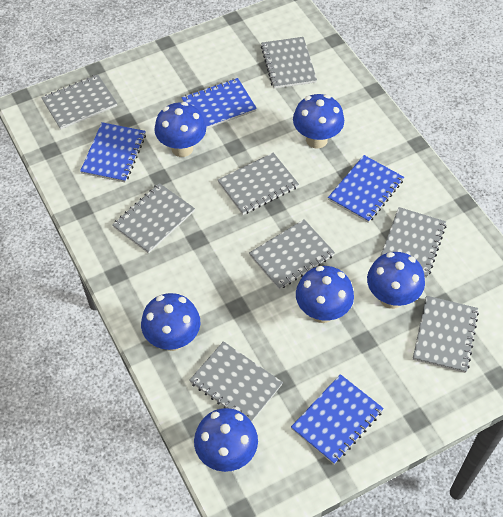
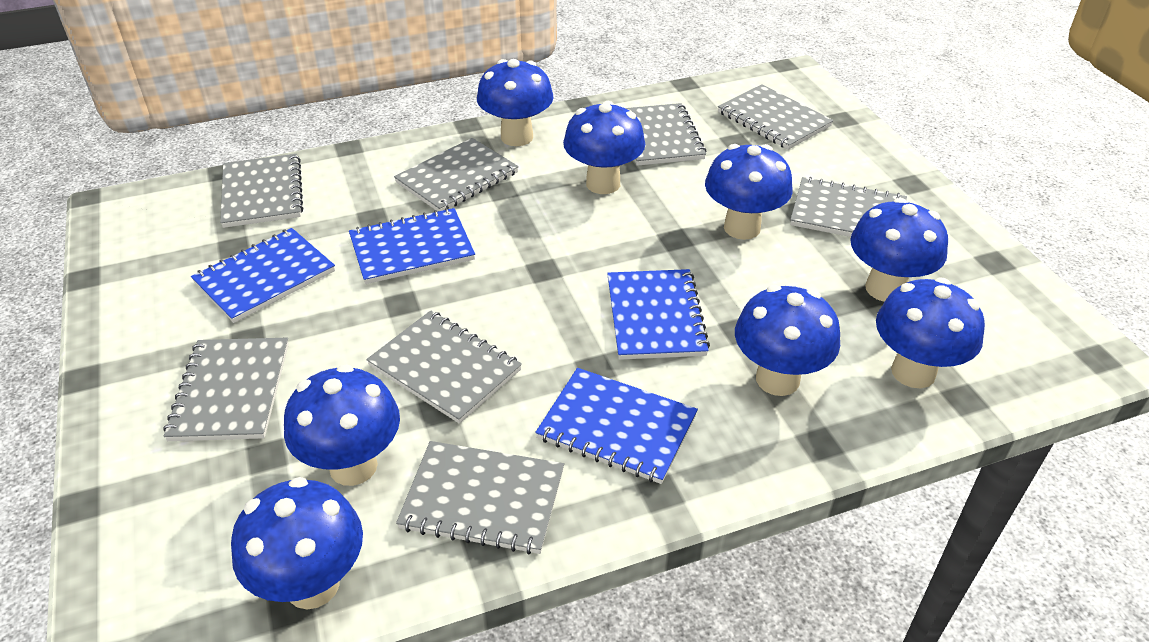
blue mushroom: [141,293,200,351] [154,102,206,157] [194,408,258,472] [293,94,344,149] [296,266,354,323] [367,252,425,309] = 6 -> [231,477,363,609] [284,364,400,486] [477,59,554,146] [563,101,645,194] [705,144,793,240] [735,285,840,396] [850,198,948,302] [876,278,985,388] = 8

